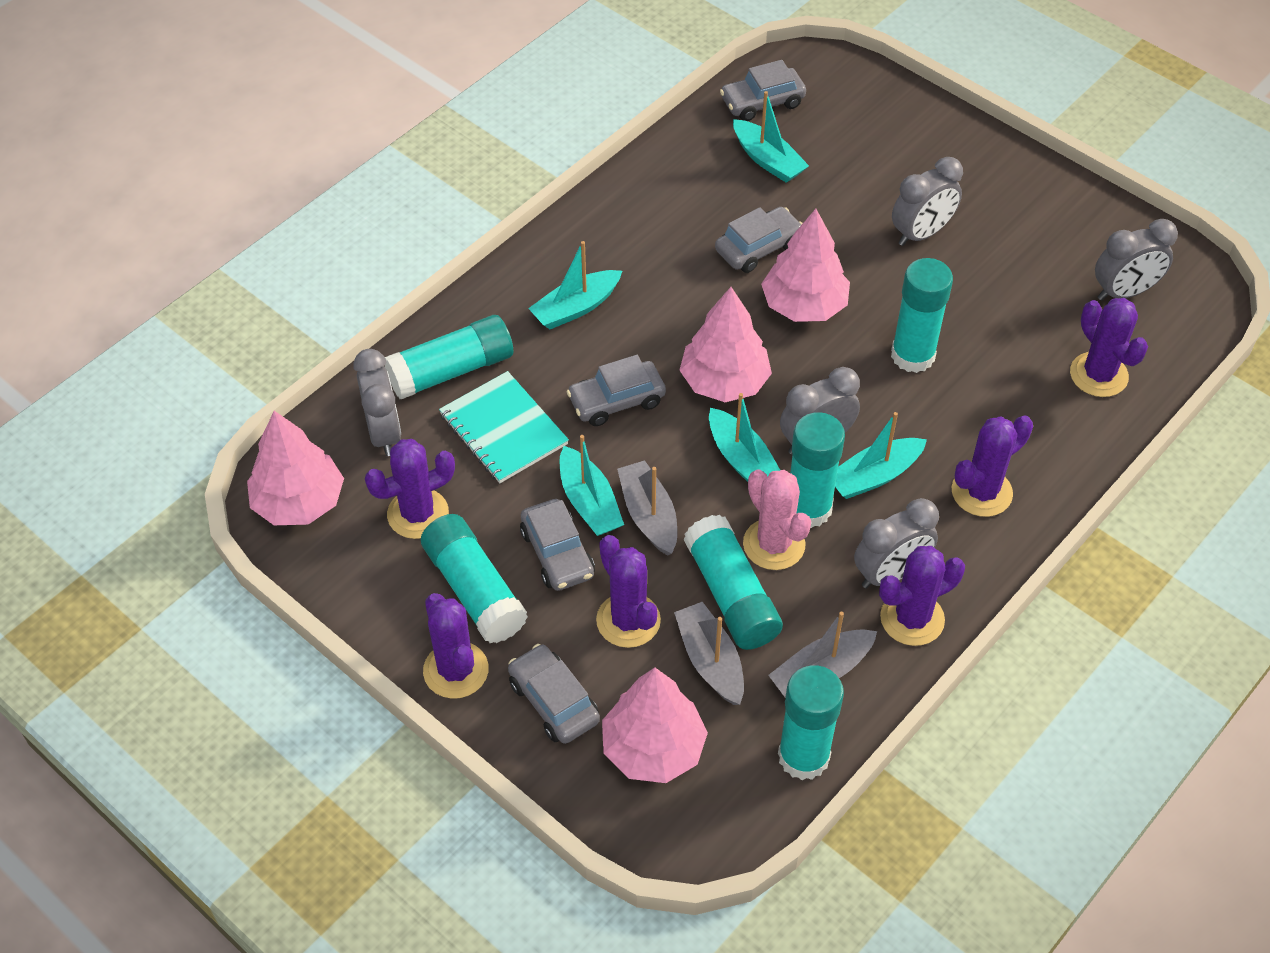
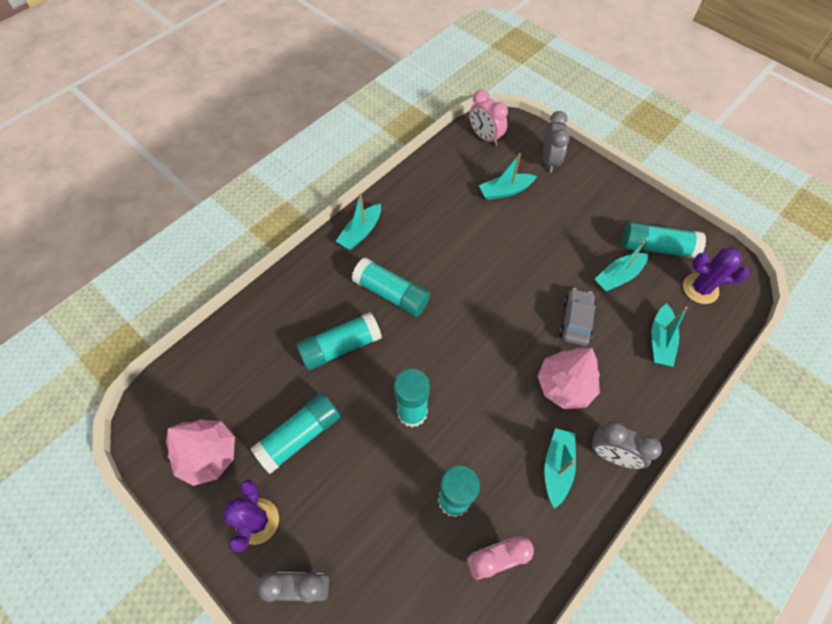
grey boat: [617,460,677,556] [674,602,744,705] [768,612,877,697] = 3 -> none = 0
grey car: [508,644,600,744] [520,499,595,591] [567,355,666,426] [715,207,803,273] [720,60,806,121] = 5 -> [559,288,596,346] = 1
grey clock: [353,349,401,456] [780,367,860,455] [854,498,939,588] [892,157,963,246] [1095,219,1178,301] = 5 -> [257,571,329,603] [543,111,570,173] [591,421,662,469] = 3
pink cactus: [743,469,811,570] = 1 -> none = 0
pink clock: none = 0 -> [467,536,534,580] [469,89,508,146] = 2
pink tree: [247,411,344,525] [602,668,708,783] [679,287,772,402] [761,209,850,322] = 4 -> [166,419,235,486] [537,348,600,409] = 2
purple cactus: [365,439,455,539] [423,593,489,699] [596,535,661,648] [879,546,965,646] [952,415,1033,517] [1070,298,1148,397] = 6 -> [223,480,279,552] [683,248,749,304] = 2
turquoise notebook: [439,371,569,483] = 1 -> none = 0

